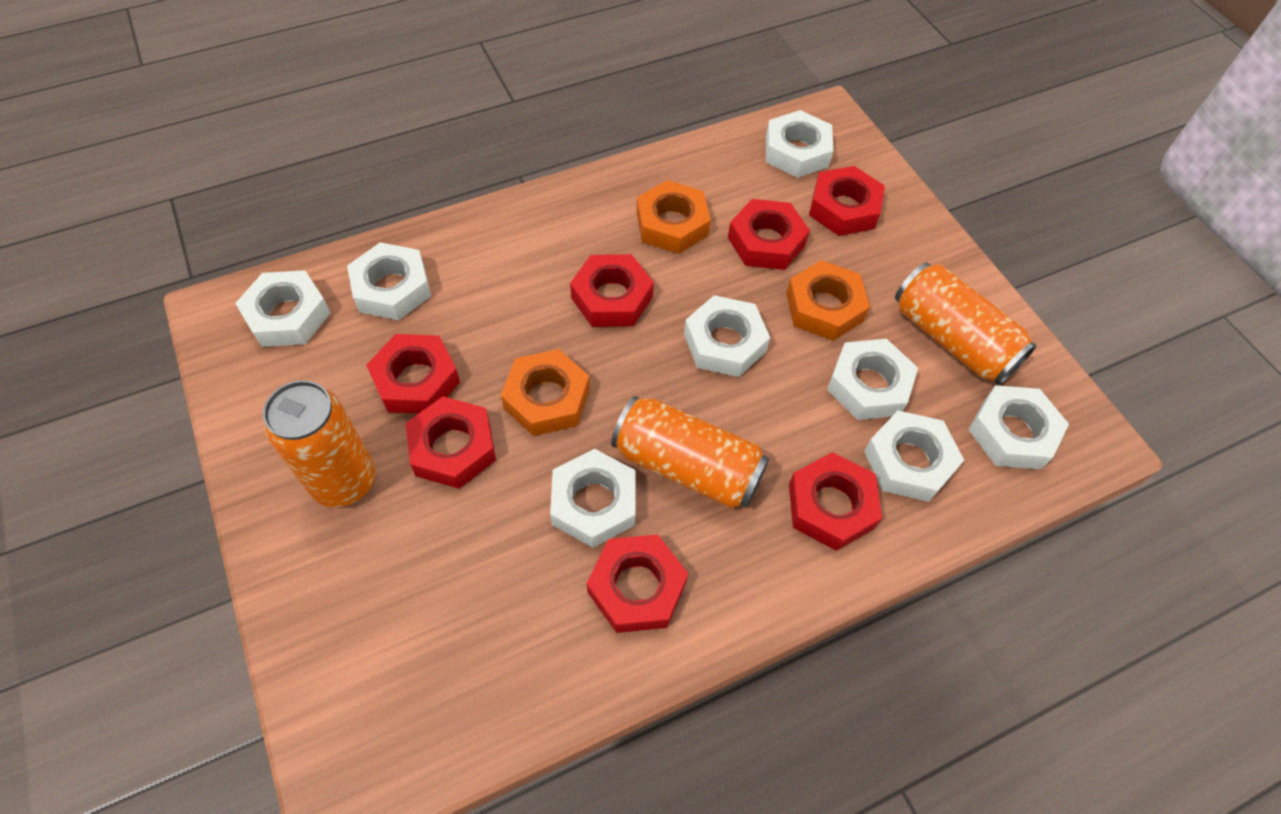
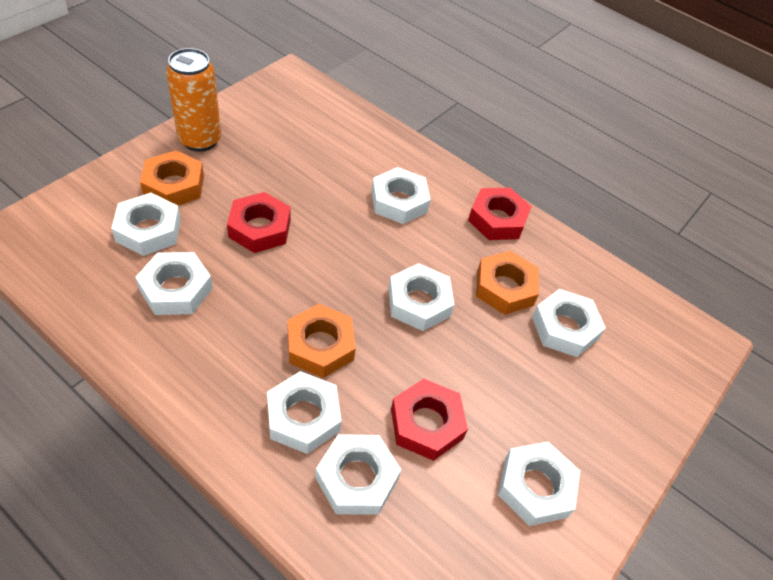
orange can: [263,380,375,507] [611,396,769,508] [895,263,1037,385] = 3 -> [166,48,221,152] = 1
red nut: [366,334,460,414] [405,396,496,489] [570,254,654,327] [587,534,688,633] [728,199,810,270] [789,452,882,551] [809,166,885,236] = 7 -> [227,192,291,253] [391,379,468,461] [468,188,532,240] = 3

